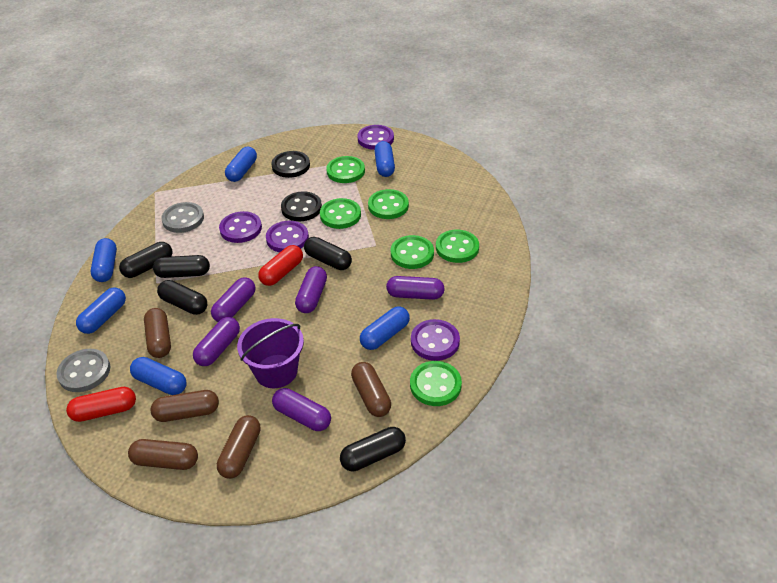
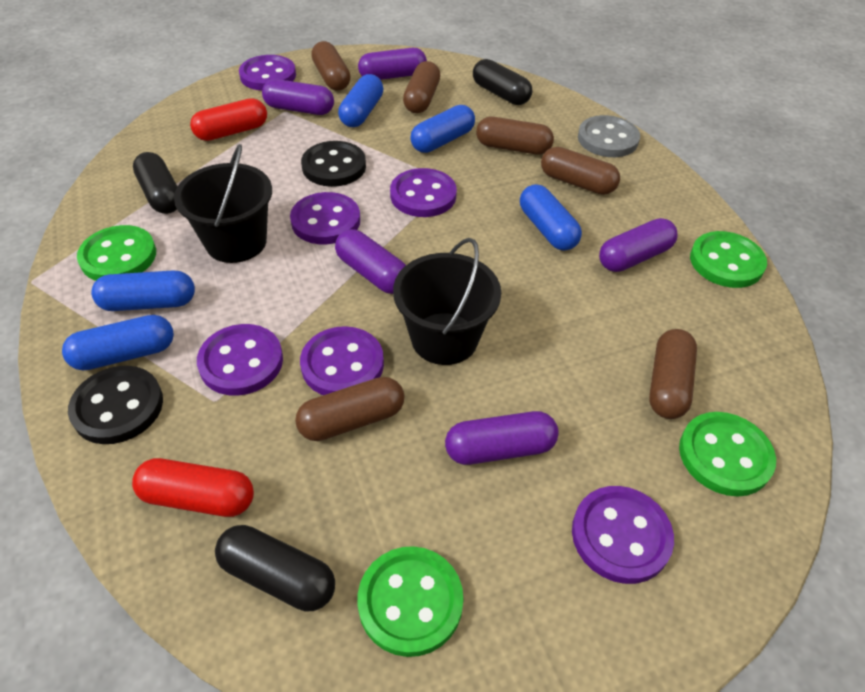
black bucket: none = 0 -> [174,144,272,263] [393,238,501,365] = 2
black capsule: [119,242,172,278] [153,255,210,278] [157,280,207,315] [304,237,352,270] [340,427,406,471] = 5 -> [133,152,177,214] [215,525,335,612] [473,59,532,105] = 3
blue capsule: [76,288,126,334] [91,238,117,282] [130,357,187,395] [225,147,257,182] [360,306,410,350] [374,141,395,177] = 6 -> [62,315,174,370] [91,270,195,311] [338,74,383,127] [410,105,475,153] [520,184,582,251] = 5
brown capsule: [128,439,198,470] [144,308,171,358] [150,390,219,422] [217,415,261,479] [351,362,391,417] = 5 -> [295,377,404,441] [311,41,351,91] [403,61,440,113] [476,117,554,155] [541,147,620,195] [649,329,697,419] = 6
green button: [320,198,361,229] [326,156,365,183] [368,189,409,219] [391,235,434,269] [410,361,462,406] [436,230,479,263] = 6 -> [77,225,156,281] [358,546,464,657] [679,412,776,496] [690,231,767,288] = 4
grey button: [56,349,110,392] [161,202,204,233] = 2 -> [578,115,640,157] = 1
purple bucket: [237,318,304,388] = 1 -> none = 0
purple button: [219,211,262,243] [266,221,309,252] [357,125,394,150] [411,319,460,361] = 4 -> [197,324,283,396] [239,55,296,91] [290,192,360,244] [300,326,384,395] [390,168,457,217] [572,486,674,584] = 6

